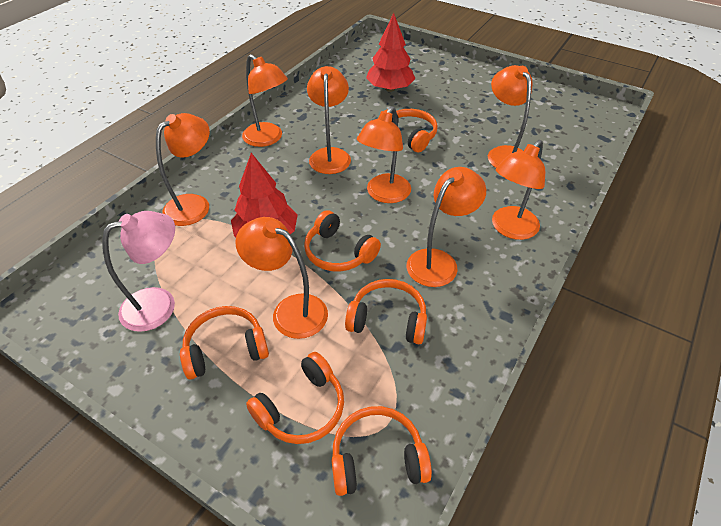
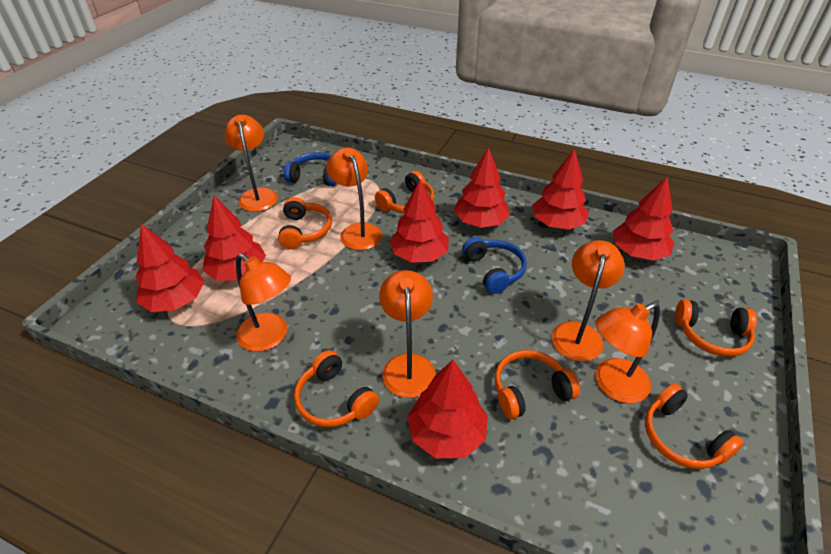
blue headphones: none = 0 -> [284,152,337,186] [462,237,527,294] = 2
orange lamp: [156,113,210,226] [235,217,328,339] [242,54,288,147] [307,66,351,174] [357,106,411,203] [406,167,486,287] [488,65,532,168] [492,140,545,240] = 8 -> [225,115,278,212] [236,254,291,352] [326,148,382,250] [379,270,436,398] [552,240,625,361] [595,302,660,403] = 6
pink lamp: [102,211,175,332] = 1 -> none = 0
red tree: [231,153,298,237] [366,13,416,92] = 2 -> [136,224,204,312] [203,196,266,281] [390,179,449,263] [407,360,488,458] [454,147,510,228] [532,149,589,229] [613,177,674,261] = 7

